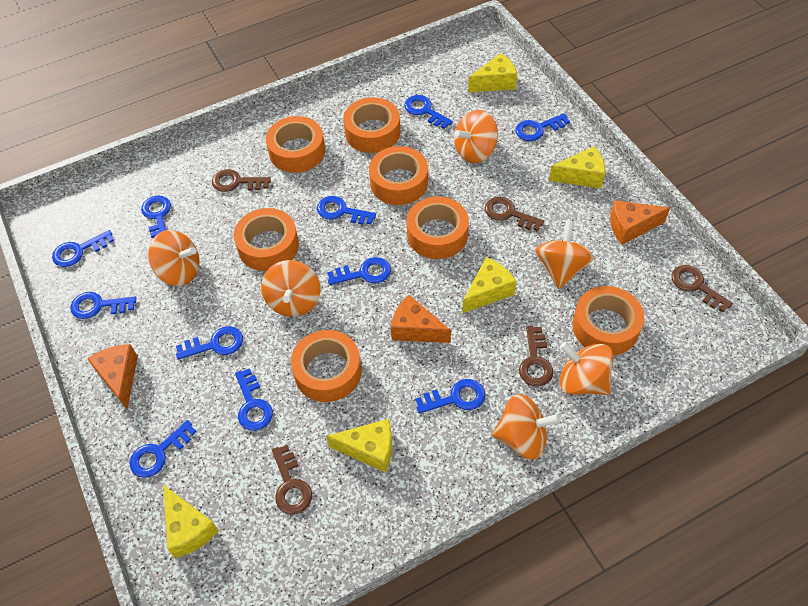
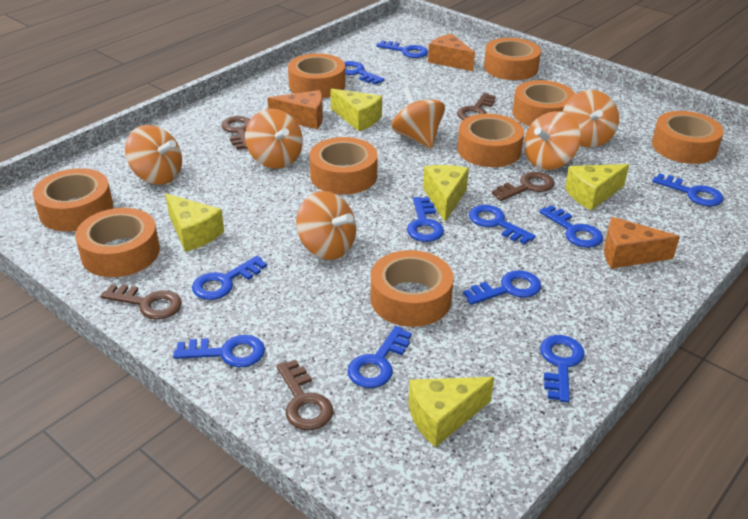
orange tape: [233,208,299,271] [266,116,325,173] [291,330,361,402] [343,97,400,153] [369,146,428,205] [407,197,469,259] [573,286,644,355] = 7 -> [33,168,113,231] [75,208,160,277] [288,53,345,98] [309,137,378,195] [370,250,454,327] [457,114,524,167] [484,38,541,80] [512,80,575,126] [652,111,724,164] = 9

